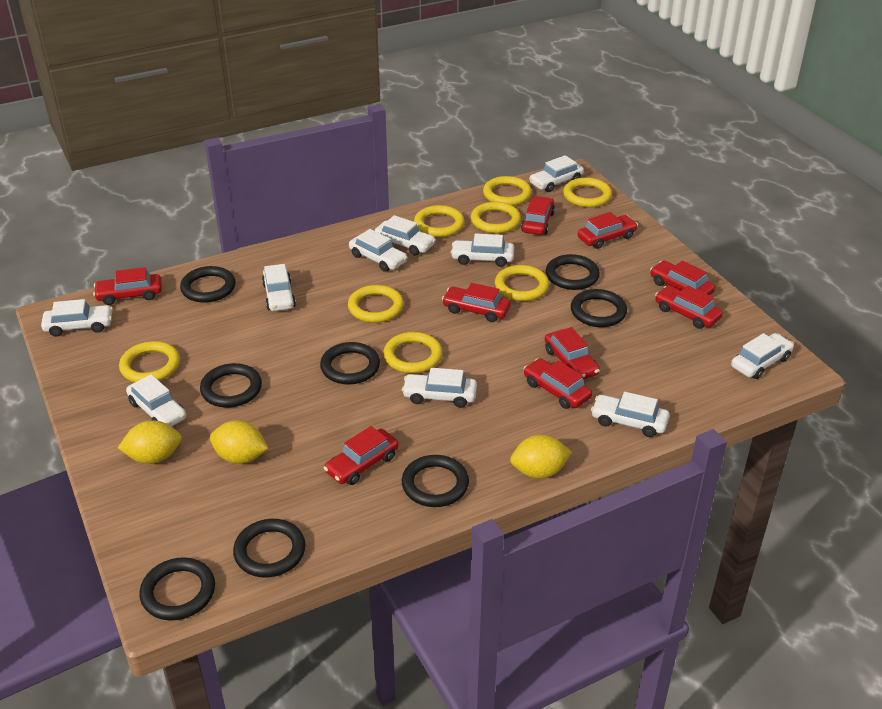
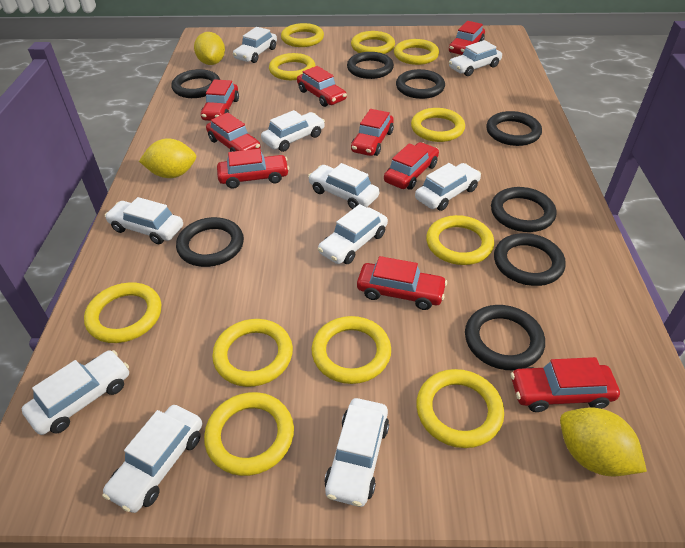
yellow ring: [119,341,180,382] [348,285,404,323] [383,332,443,373] [414,205,465,237] [471,202,521,233] [483,176,532,206] [495,265,549,301] [563,177,612,208] = 8 -> [84,282,161,343] [204,392,294,476] [212,319,293,387] [269,53,316,80] [281,23,324,47] [311,316,391,384] [351,31,395,54] [394,39,439,65] [411,108,465,142] [416,369,504,448] [426,215,494,265] = 11

